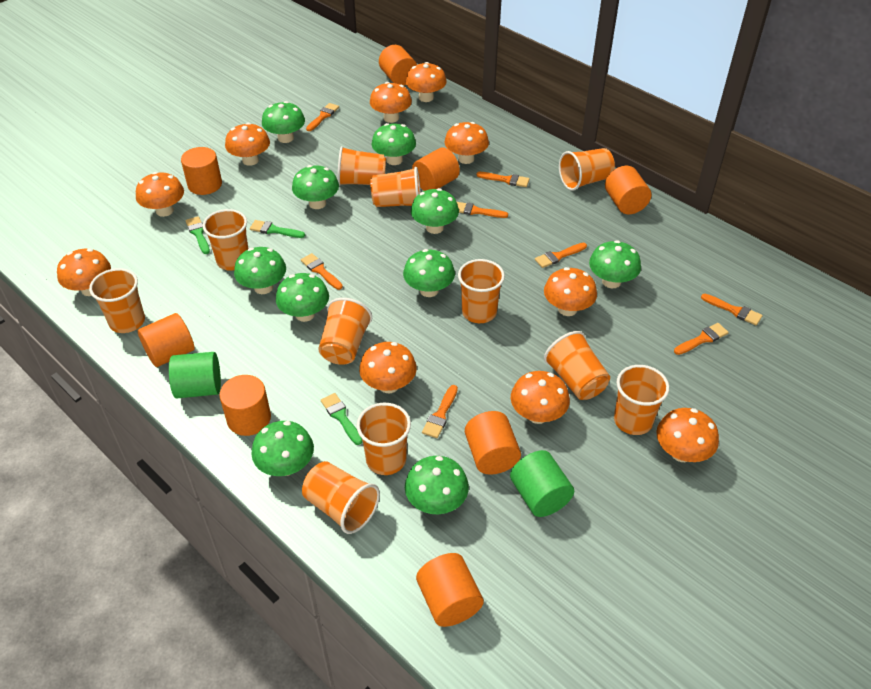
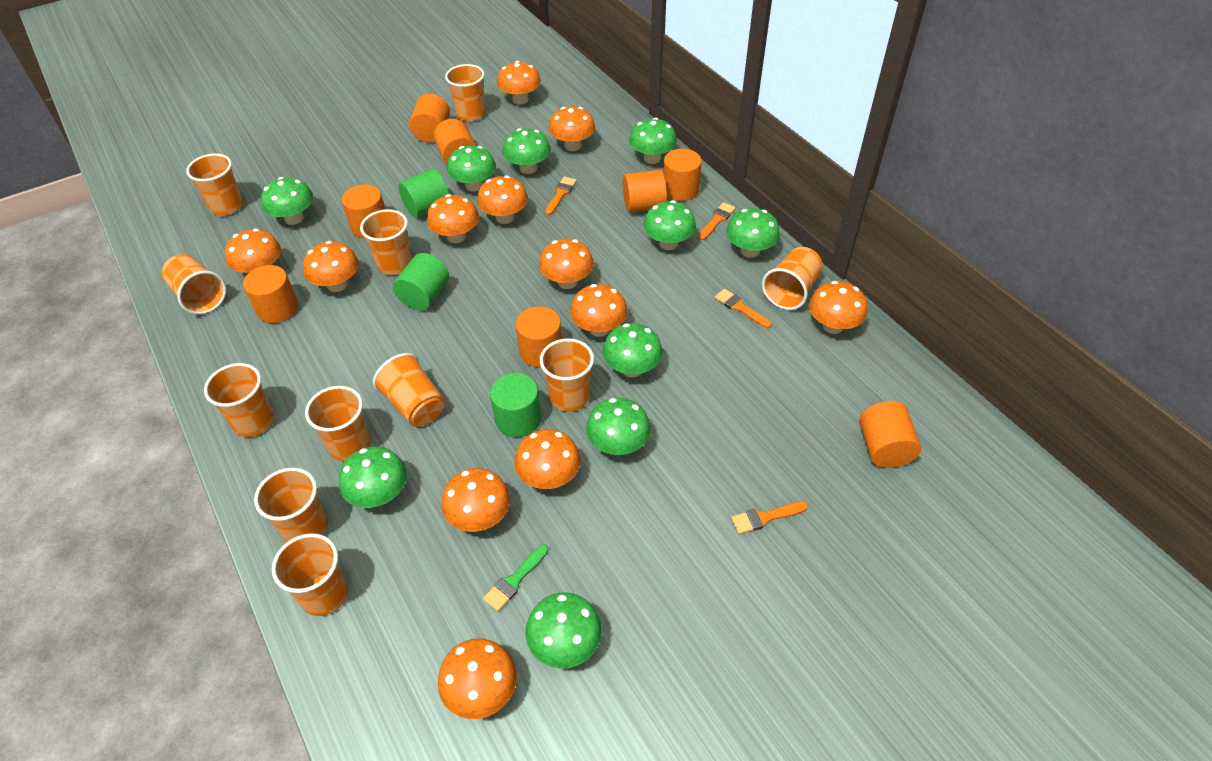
green brush: [185,216,210,254] [250,220,305,238] [321,393,363,445] = 3 -> [483,545,548,611] = 1
green cylinder: [169,352,221,398] [510,450,574,517] = 2 -> [393,253,449,311] [398,169,449,218] [490,373,541,437] = 3
orange brush: [301,253,343,290] [306,103,339,131] [422,385,458,438] [457,202,508,218] [476,172,530,187] [535,243,587,268] [674,323,729,355] [701,294,763,325] = 8 -> [545,177,577,215] [698,202,736,240] [714,289,772,328] [731,501,808,534] = 4
orange mushroom: [57,249,111,296] [136,172,184,217] [225,123,270,166] [359,342,417,393] [370,82,412,123] [406,62,447,102] [444,122,489,164] [511,371,570,424] [544,267,597,316] [656,408,719,462] = 10 -> [225,228,281,273] [303,241,359,292] [427,194,479,243] [438,639,517,719] [441,468,510,532] [477,176,528,224] [497,61,541,105] [514,429,581,489] [539,238,594,289] [549,107,595,151] [570,284,628,337] [809,281,868,334] = 12

